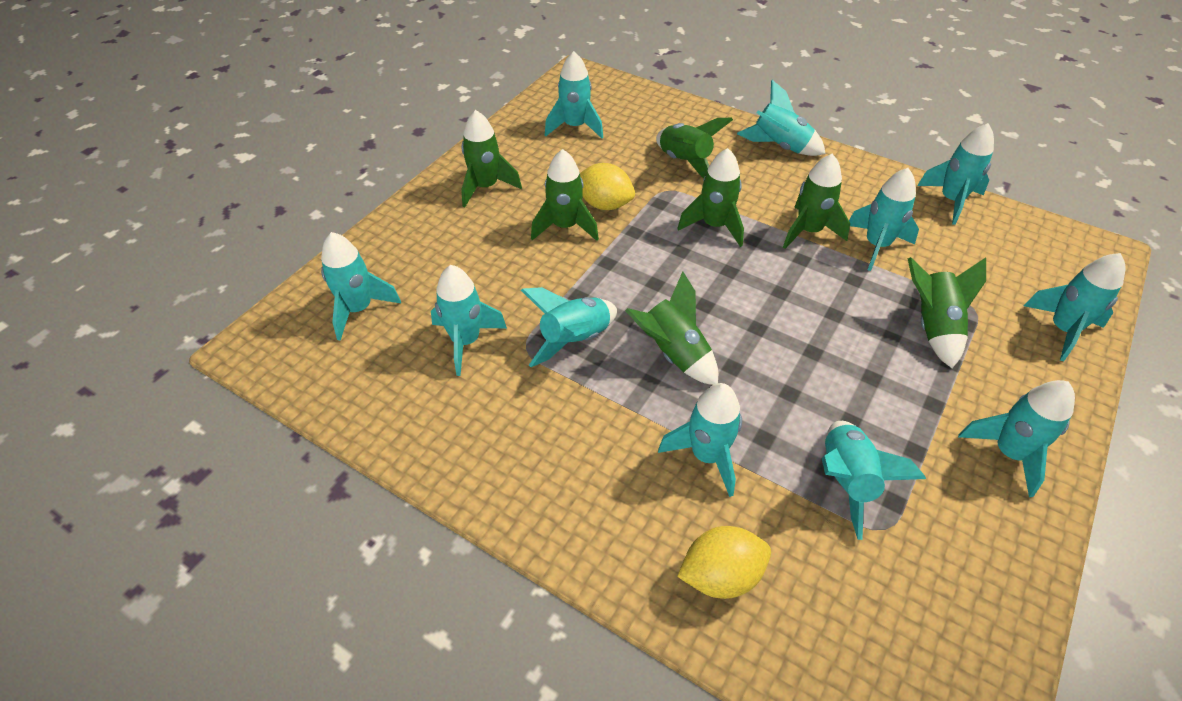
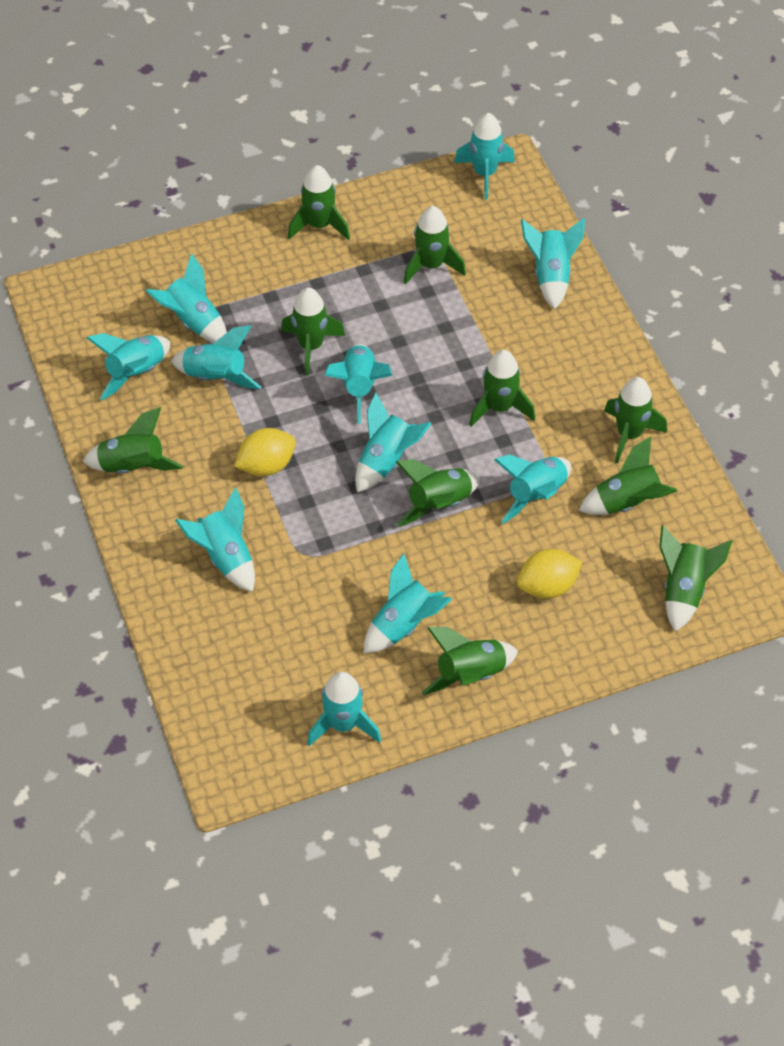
green rocket: [461,110,522,207] [531,149,599,241] [625,271,718,385] [656,118,733,178] [677,148,744,247] [783,154,850,249] [908,257,986,368] = 7 -> [83,407,183,474] [281,288,345,376] [288,165,350,240] [396,459,480,527] [404,206,466,284] [422,627,518,695] [469,350,535,427] [579,436,677,515] [604,377,667,463] [659,525,732,632] = 10

